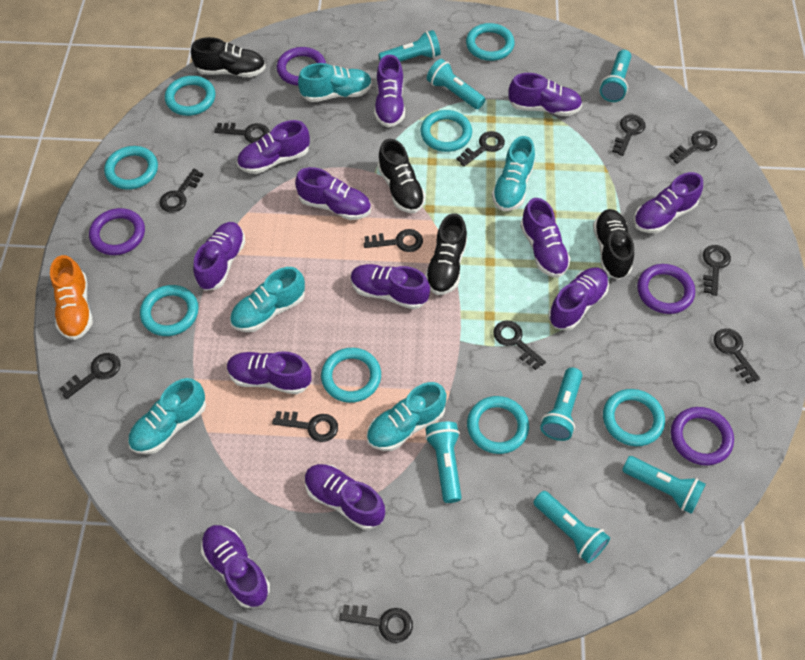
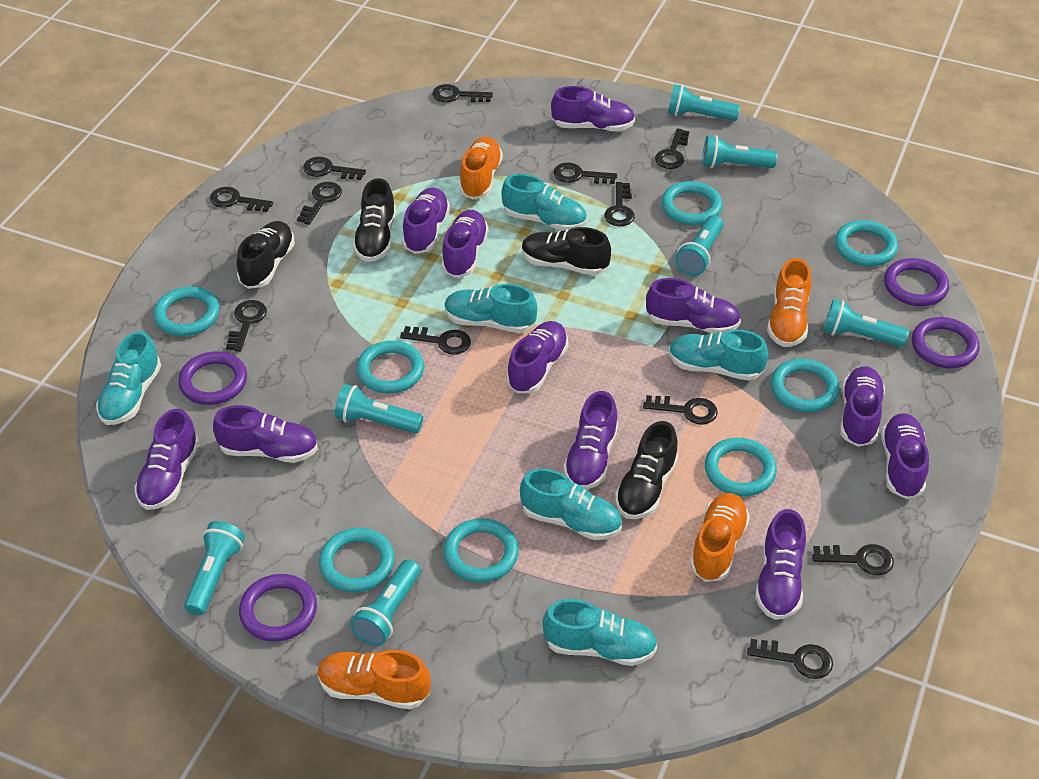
orange shoe: [50,255,93,340] = 1 -> [318,650,431,709] [459,137,503,200] [690,493,750,582] [767,258,811,347] = 4
purple shoe: [193,222,246,291] [201,525,270,608] [227,351,311,394] [237,120,310,174] [295,167,371,220] [305,464,385,530] [351,264,430,309] [374,54,405,128] [508,73,582,116] [520,198,571,278] [548,268,609,331] [633,172,703,233] = 12 -> [134,409,200,510] [213,405,318,463] [402,188,450,254] [441,210,489,278] [506,321,568,393] [551,86,635,131] [563,391,618,490] [646,278,741,333] [755,509,806,620] [840,366,885,447] [881,413,929,499] = 11
turquoise shoe: [128,378,206,454] [230,267,305,332] [298,63,372,102] [367,382,446,451] [492,136,535,211] = 5 -> [96,331,161,425] [444,284,537,333] [501,174,587,231] [520,468,622,540] [542,599,657,666] [669,329,768,381] = 6

